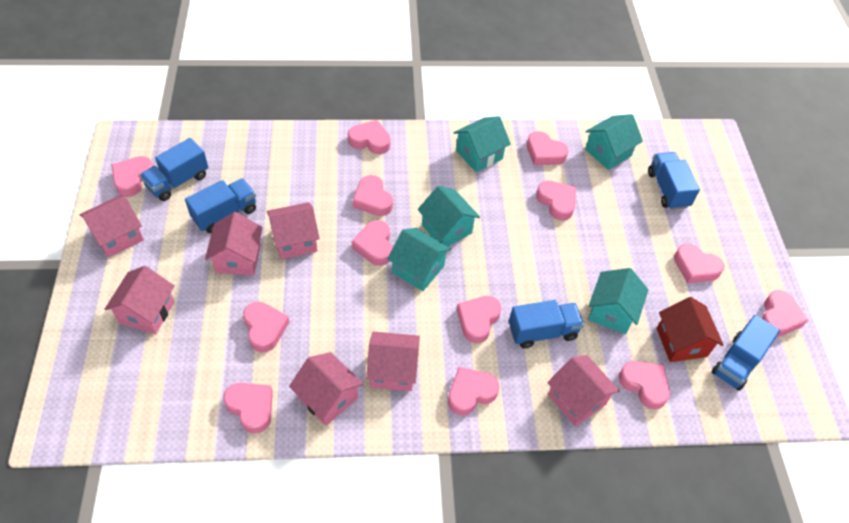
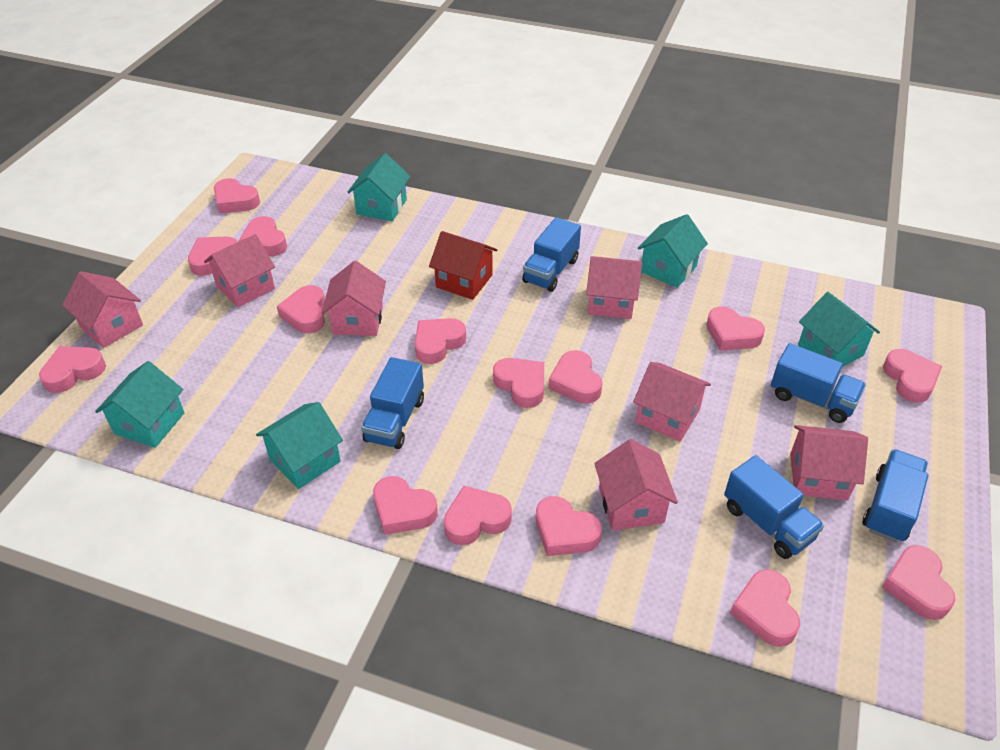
pink heart: [111,156,153,197] [223,383,273,434] [243,302,289,352] [348,120,391,154] [352,220,393,266] [353,175,393,216] [448,367,499,415] [457,296,502,343] [527,131,568,165] [536,181,576,221] [619,361,670,410] [674,243,724,283] [762,290,808,337] = 13 -> [39,346,106,393] [188,236,238,276] [214,178,260,213] [239,216,287,256] [277,285,325,334] [373,476,438,535] [415,318,466,364] [444,486,512,545] [493,358,544,408] [536,496,602,556] [548,350,602,404] [706,307,765,351] [730,569,800,647] [882,545,956,620] [883,349,942,403] = 15

